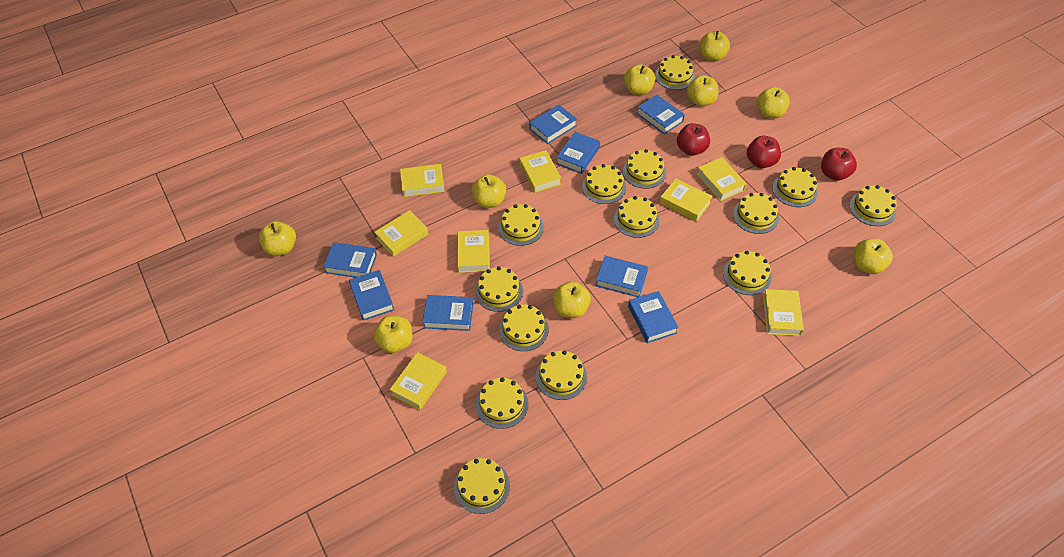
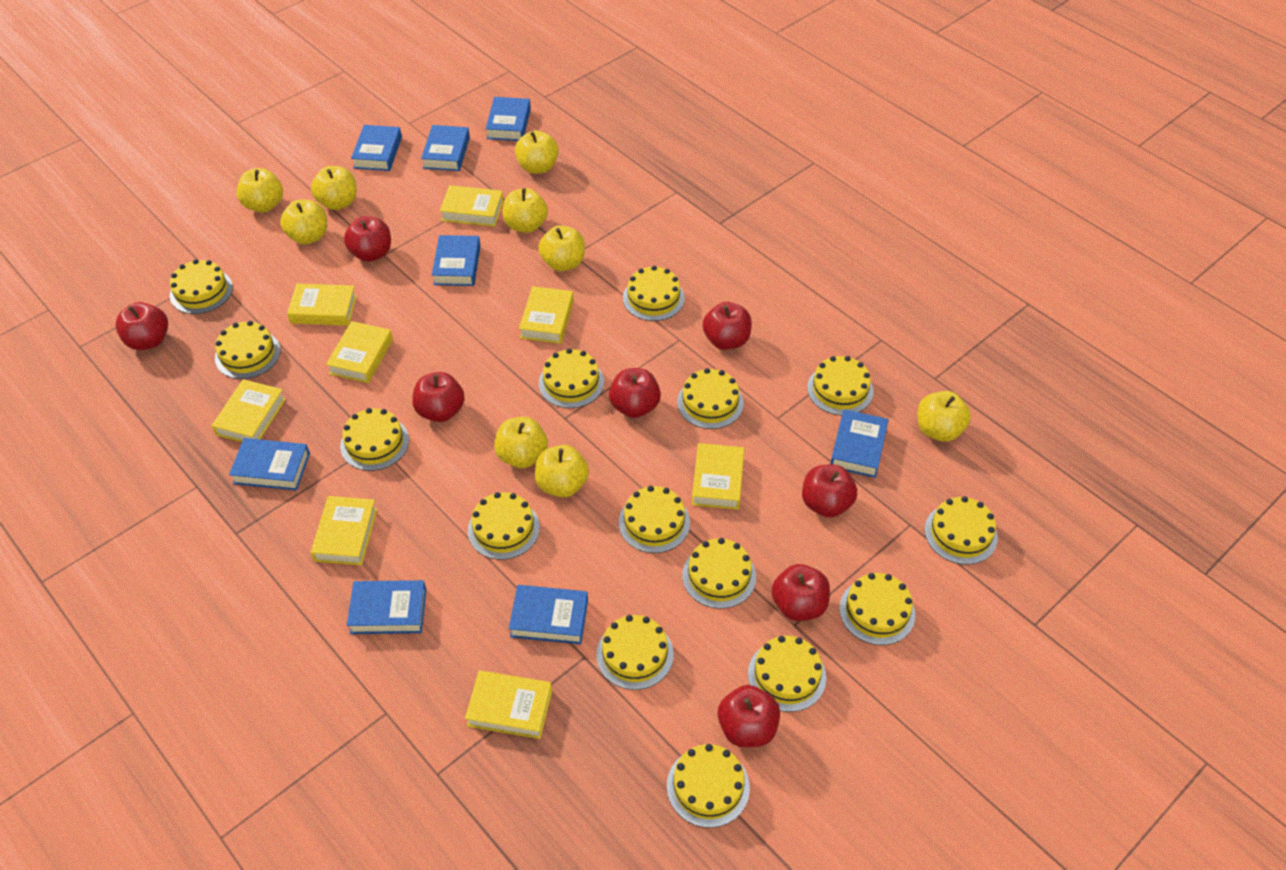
red apple: [677,123,710,156] [747,136,781,168] [821,148,857,181] = 3 -> [115,302,168,350] [344,216,391,262] [412,372,465,422] [609,368,661,418] [703,302,752,350] [718,685,780,747] [771,564,830,621] [802,464,857,518] = 8
yellow cake: [454,458,510,514] [475,266,523,312] [476,377,528,429] [498,204,544,246] [499,305,549,351] [536,350,587,400] [582,164,626,204] [614,196,659,238] [623,149,666,189] [655,55,695,90] [723,251,772,295] [733,193,779,234] [772,167,818,207] [850,185,897,226] = 14 -> [170,259,233,314] [215,321,281,379] [340,408,409,471] [468,492,540,560] [539,348,604,408] [596,615,674,690] [619,486,690,553] [623,266,685,321] [667,744,750,828] [677,368,744,429] [682,538,756,609] [748,636,826,712] [807,356,874,415] [839,573,916,645] [925,496,998,565] = 15

